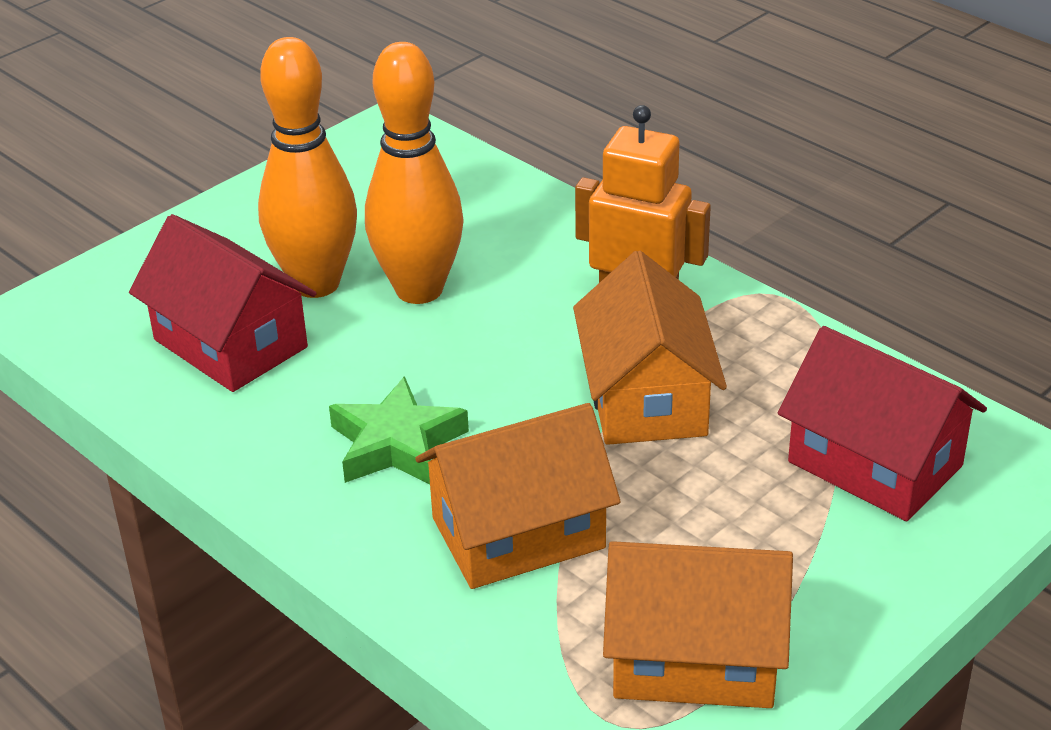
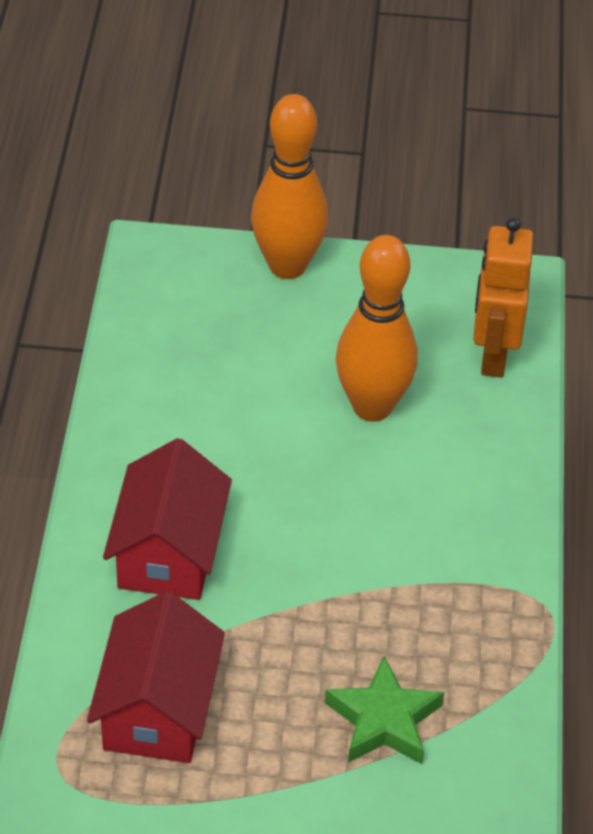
orange house: [415,403,621,589] [573,251,727,445] [603,541,793,708] = 3 -> none = 0

